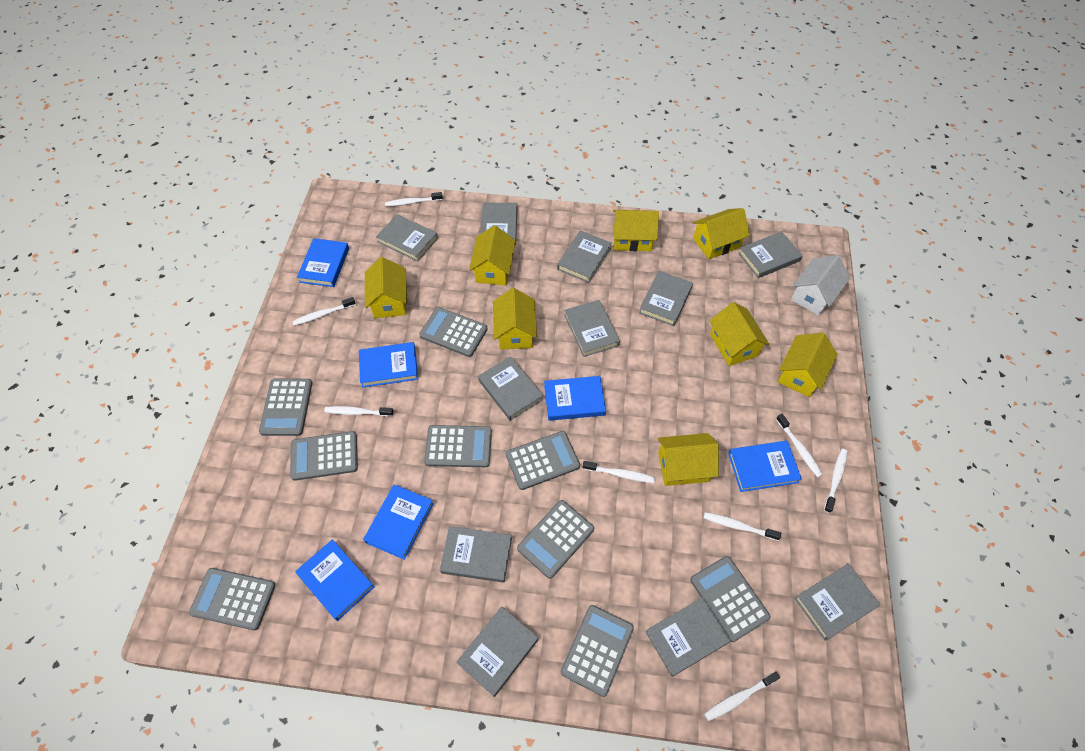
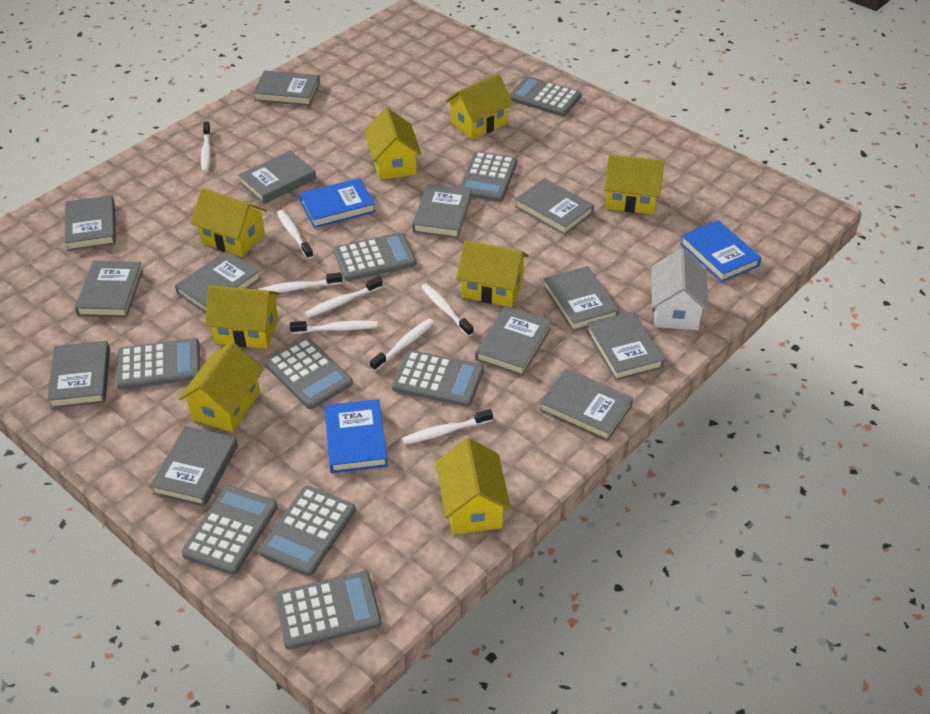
blue book: [295,539,374,621] [297,238,349,287] [359,342,418,388] [363,484,434,560] [544,376,606,421] [728,441,802,492] = 6 -> [299,178,376,228] [324,399,388,473] [680,220,761,282] = 3
grey book: [376,214,438,262] [440,526,512,583] [457,606,538,697] [478,356,543,421] [480,202,518,245] [557,230,611,283] [564,300,620,357] [639,271,693,326] [646,597,731,677] [738,231,803,278] [794,563,880,641] = 11 -> [47,341,110,409] [65,195,116,251] [75,261,143,318] [150,426,238,507] [175,250,261,313] [238,150,316,204] [253,70,320,106] [412,184,471,239] [475,306,552,376] [515,178,594,235] [539,369,633,442] [543,266,619,332] [586,311,665,381] = 13

